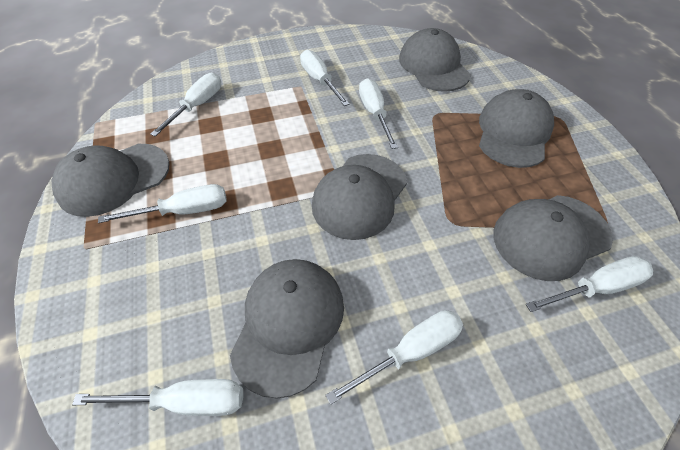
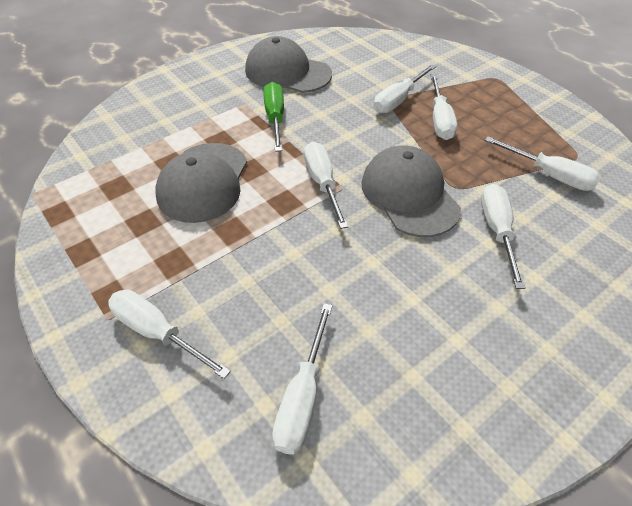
green screwdriver: none = 0 -> [263,82,284,152] = 1
grey cap: [51,144,170,217] [230,259,344,399] [312,154,407,240] [399,28,471,92] [479,89,554,168] [493,195,613,281] = 6 -> [155,143,247,223] [245,36,332,93] [361,146,461,237] = 3

